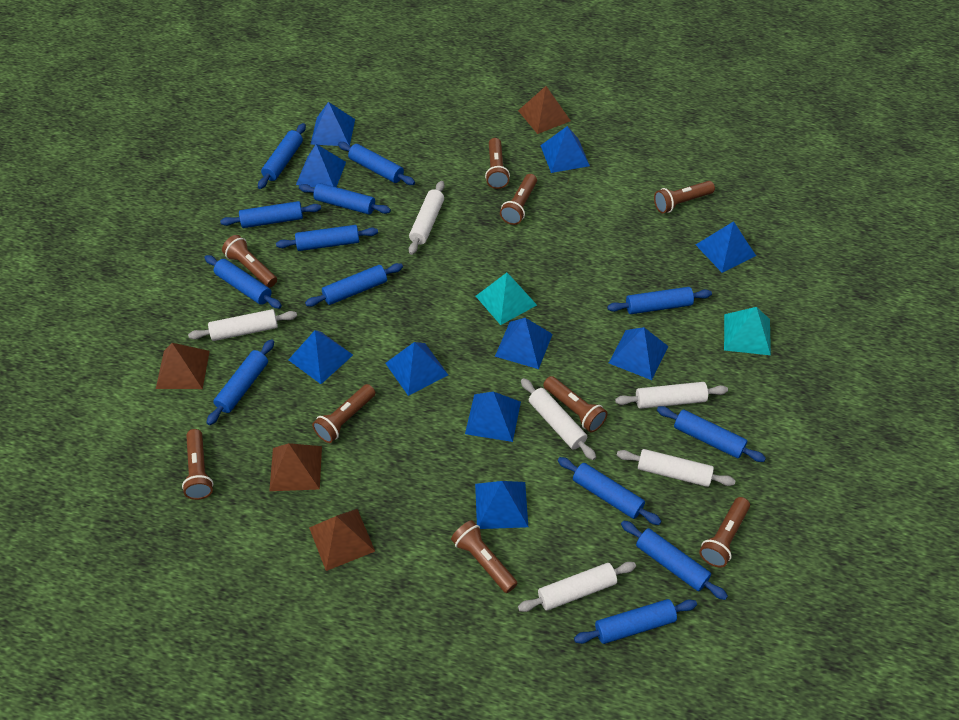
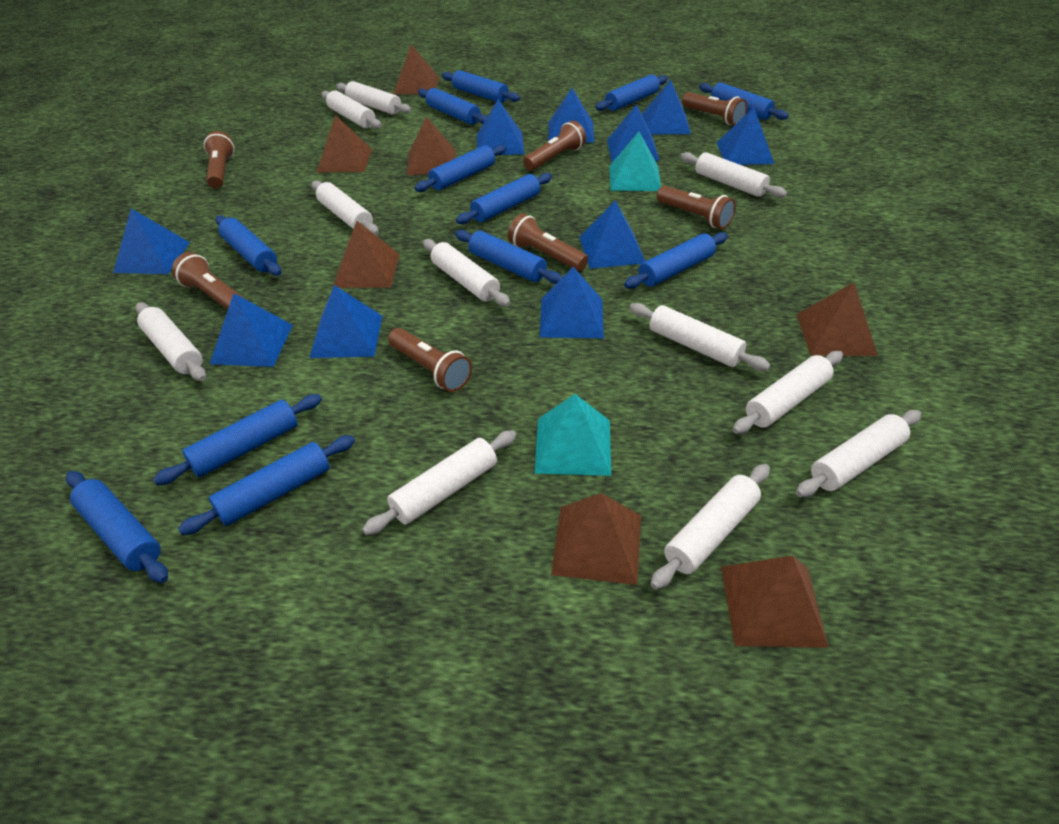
blue rolling pin: [204,255,282,309] [206,339,274,425] [220,201,321,228] [258,123,306,189] [276,225,378,251] [299,183,391,215] [305,263,403,307] [338,142,415,185] [558,457,662,525] [574,599,697,644] [607,287,712,314] [621,521,728,600] [657,406,766,462] = 13 -> [66,471,168,583] [153,394,322,485] [178,435,355,535] [216,215,282,276] [415,145,507,192] [418,88,487,125] [442,70,520,103] [455,230,562,284] [456,173,552,224] [595,74,668,111] [624,232,728,289] [699,82,789,120] = 12
brown flashlight: [182,429,213,500] [222,235,277,288] [312,384,376,443] [451,520,518,593] [485,138,510,189] [500,174,537,225] [543,376,608,432] [654,181,715,214] [699,497,750,568] = 9 -> [172,252,245,310] [204,131,235,189] [388,328,472,392] [508,213,588,271] [523,121,586,171] [657,186,736,229] [682,92,747,125] = 7
brown pyramid: [156,343,210,389] [269,443,322,491] [309,509,375,571] [518,86,571,134] = 4 -> [317,115,372,172] [333,221,399,288] [393,44,439,94] [407,116,456,175] [551,493,641,585] [721,556,829,648] [797,282,878,356] = 7
white rolling pin: [188,309,297,341] [409,181,445,255] [518,562,636,612] [521,378,596,460] [615,382,728,409] [617,449,735,487] = 6 -> [136,302,206,381] [312,180,379,235] [321,90,382,129] [336,81,411,115] [362,430,516,535] [423,239,510,306] [630,303,770,371] [650,464,770,590] [681,152,787,198] [733,351,843,434] [796,410,921,497] = 11

